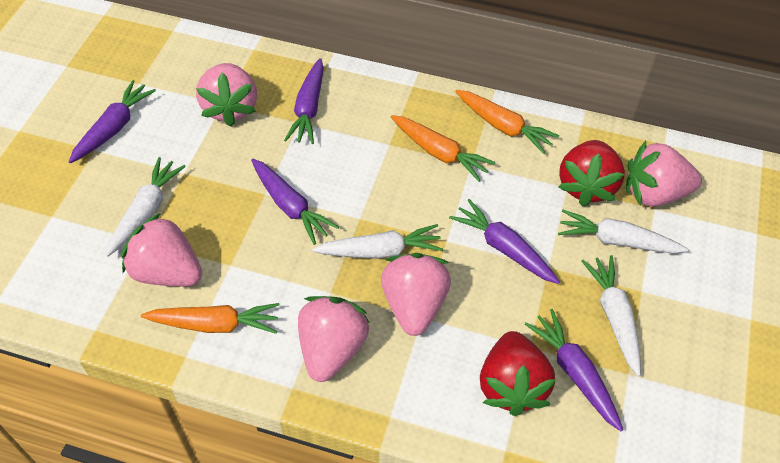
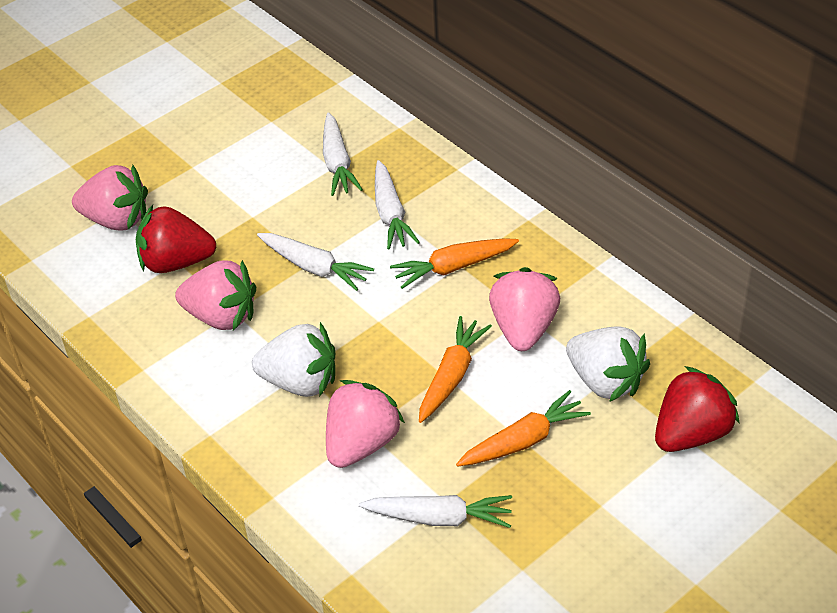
pink strawberry: [121,213,202,286] [196,63,257,127] [298,296,370,382] [381,253,451,336] [626,141,702,207] = 5 -> [72,165,148,230] [175,260,256,330] [326,380,405,468] [489,267,560,351] = 4
purple carrot: [69,80,156,163] [251,159,339,245] [284,58,324,144] [449,199,560,284] [525,309,623,431] = 5 -> none = 0
white strawberry: none = 0 -> [252,322,335,397] [566,326,650,402] = 2

